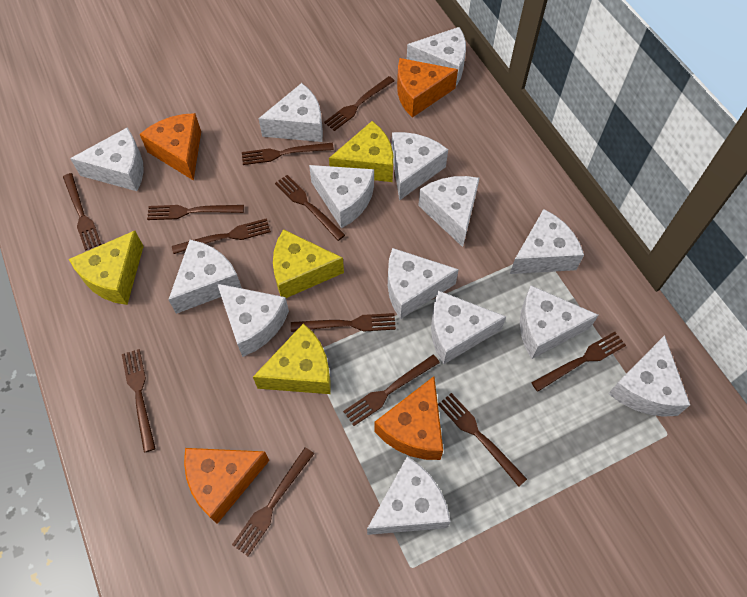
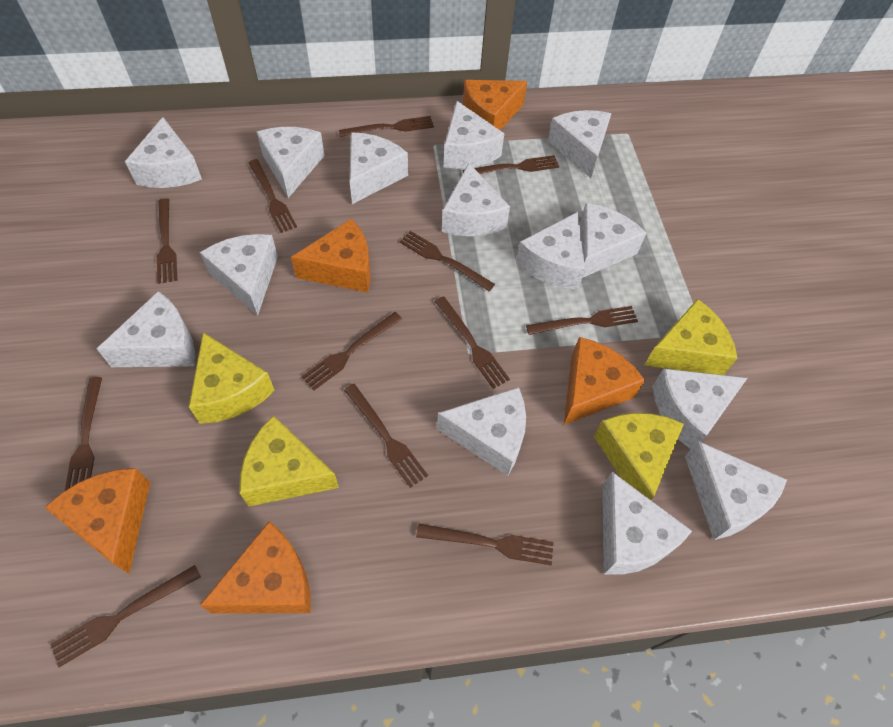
orange cheese: [140,113,201,181] [184,448,269,524] [375,376,443,460] [397,58,458,118] = 4 -> [44,468,150,574] [200,521,311,614] [291,218,371,293] [463,80,527,130] [564,337,645,425] = 5

